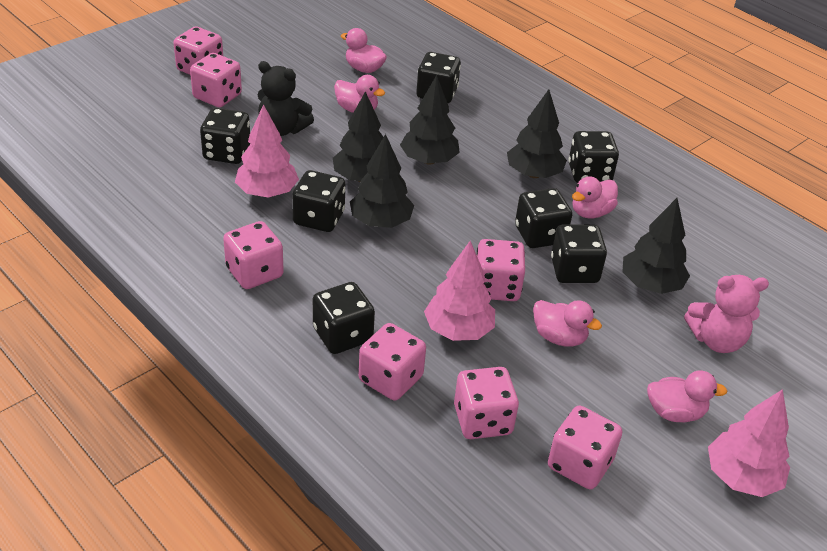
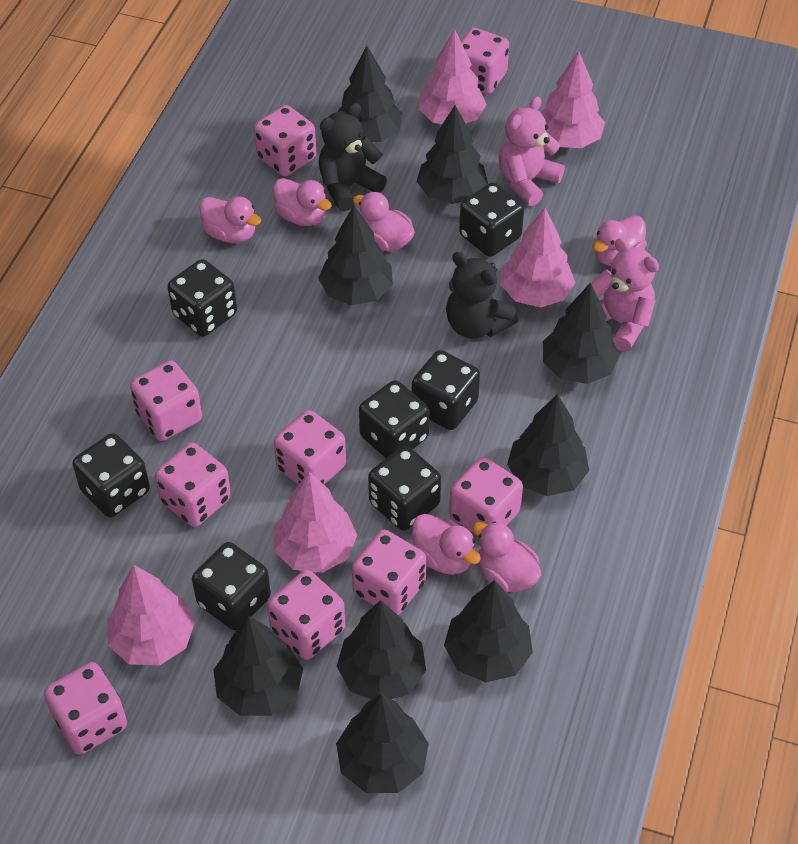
black teddy bear: [258,61,314,136] = 1 -> [319,103,387,212] [446,252,518,338] = 2
black tree: [333,91,383,182] [350,134,414,228] [400,75,460,165] [507,89,567,178] [623,198,690,294] = 5 -> [213,616,303,716] [318,205,393,305] [336,694,429,793] [337,46,403,142] [337,600,426,700] [417,105,488,204] [444,580,533,682] [507,394,589,496] [543,282,620,384] = 9
pink dice: [173,26,223,75] [190,53,242,107] [223,221,284,289] [359,323,426,401] [454,367,519,439] [477,239,525,301] [548,406,622,489] = 7 -> [44,662,127,755] [130,360,202,441] [155,443,231,527] [254,105,316,176] [267,570,345,660] [273,410,346,485] [352,530,426,615] [449,457,523,535] [461,28,509,94] = 9
pink duck: [334,75,385,113] [341,28,387,73] [533,300,602,347] [572,176,618,218] [647,370,727,422] = 5 -> [199,196,261,243] [273,178,332,226] [353,192,415,252] [412,514,481,575] [472,521,541,593] [593,215,647,266] = 6
pink teddy bear: [684,275,769,353] = 1 -> [498,96,565,206] [586,238,659,351] = 2
pink tree: [235,104,299,198] [424,241,495,341] [708,389,790,497] = 3 -> [107,565,195,665] [274,471,357,573] [419,29,487,124] [500,207,575,307] [541,51,605,148] = 5

